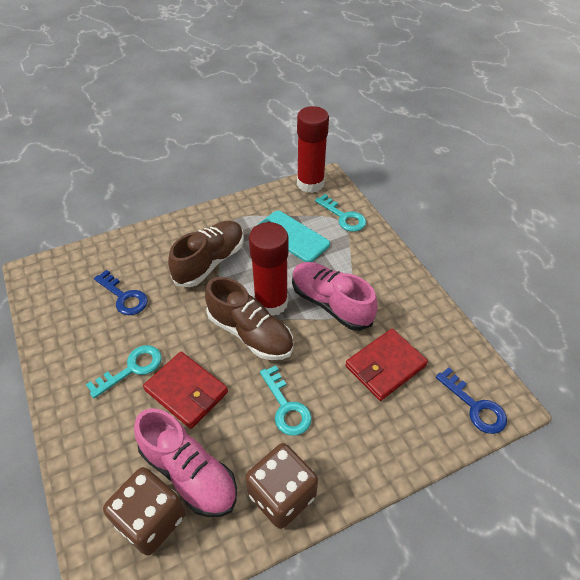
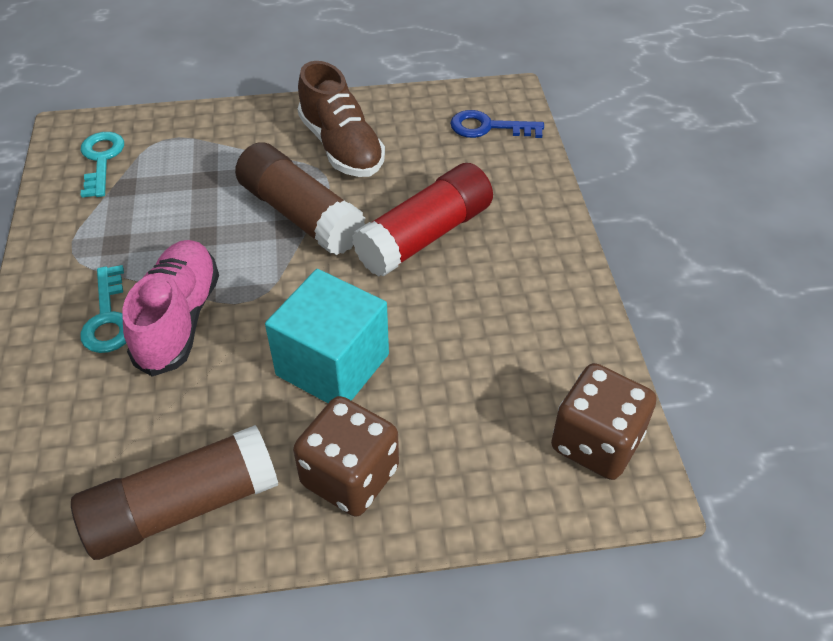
blue key: [94,270,148,315] [436,367,507,434] = 2 -> [450,110,544,138] = 1
brown glue stick: none = 0 -> [71,425,278,560] [235,142,365,255] = 2
brown shoe: [168,220,244,287] [205,277,293,360] = 2 -> [298,61,385,177] = 1
pink shoe: [134,408,237,517] [292,262,377,331] = 2 -> [122,240,219,377] = 1
red glue stick: [249,222,289,316] [297,106,329,193] = 2 -> [352,163,493,277] = 1
red wallet: [143,352,228,429] [345,329,428,401] = 2 -> none = 0
turquoise cube: none = 0 -> [265,269,389,403] = 1
turquoise key: [86,345,162,398] [260,365,312,436] [315,194,366,232] = 3 -> [80,265,126,353] [81,132,124,198] = 2
turquoise phone: [257,211,330,262] = 1 -> none = 0

